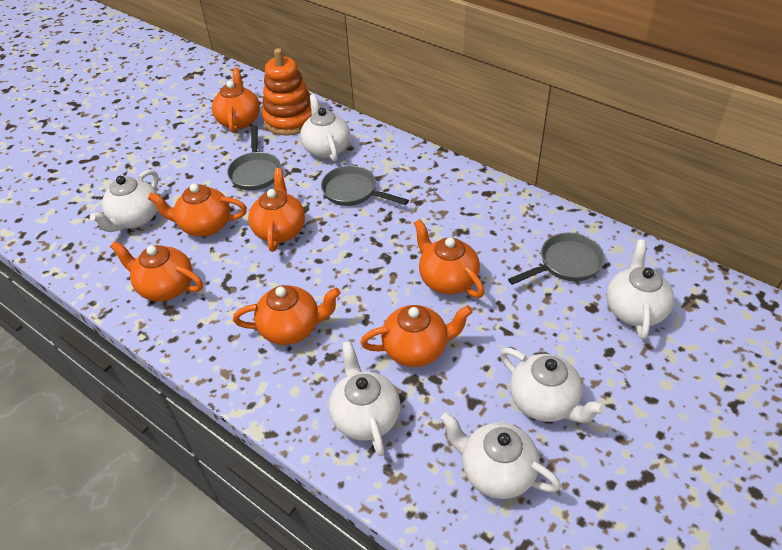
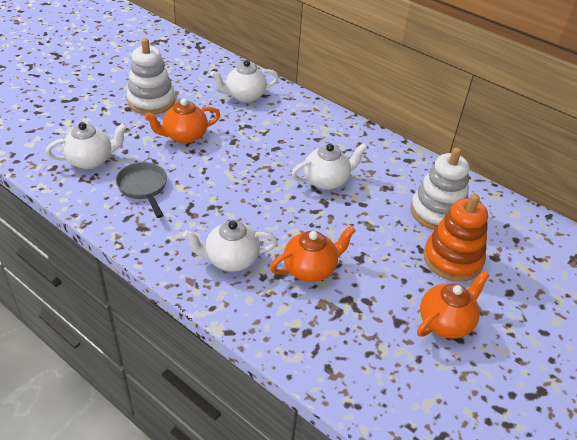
grey pan: [227,125,281,191] [321,165,409,206] [508,233,604,285] = 3 -> [116,162,167,218] = 1
orange teapot: [110,241,203,301] [148,184,247,237] [212,68,260,133] [233,285,341,345] [248,168,305,252] [360,305,473,367] [414,219,484,298] = 7 -> [145,99,220,144] [270,226,356,282] [417,271,490,339] = 3
white stacking toy: none = 0 -> [126,38,175,115] [410,147,469,230] = 2
white teapot: [90,170,159,232] [300,94,350,162] [329,341,400,456] [440,412,561,499] [500,348,606,423] [606,240,674,340] = 6 -> [46,122,127,169] [183,220,278,271] [211,60,279,102] [292,143,367,190] = 4

